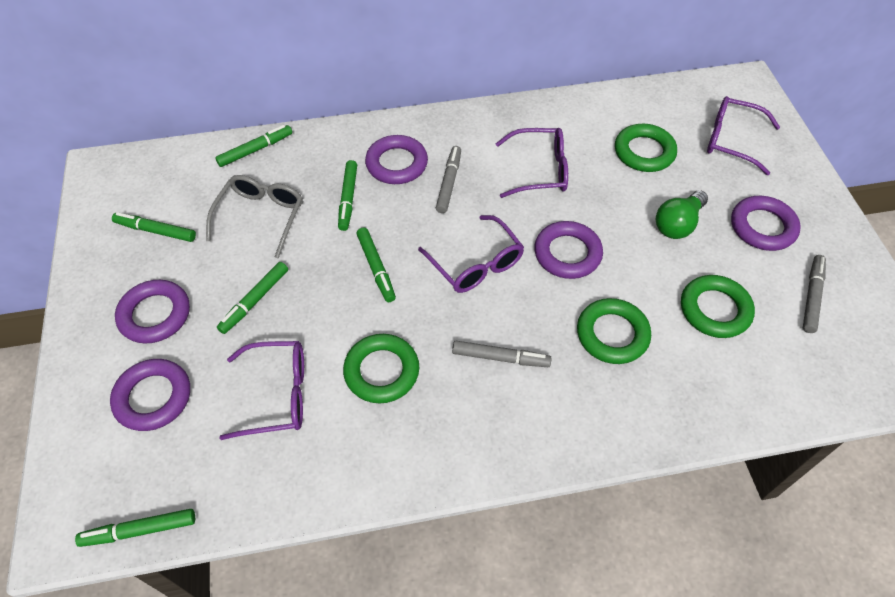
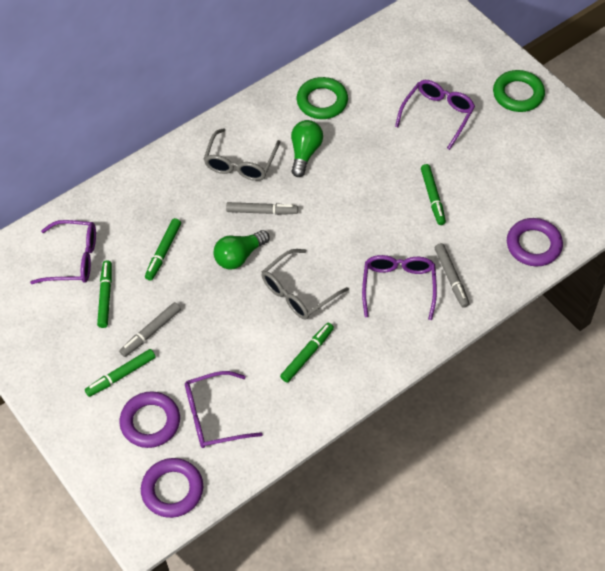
green light bulb: [656,190,708,239] = 1 -> [213,230,270,269] [291,120,323,177] = 2
green marker: [75,509,195,547] [112,212,196,242] [215,125,292,167] [217,262,288,334] [338,160,357,231] [357,227,396,302] = 6 -> [85,349,155,397] [97,260,112,328] [145,218,181,281] [280,323,334,383] [421,164,446,225] = 5
green ring: [343,334,419,403] [577,298,651,364] [615,124,677,172] [681,275,755,338] = 4 -> [297,77,348,119] [493,70,545,112] = 2
grey glasses: [206,175,303,259] = 1 -> [204,128,280,181] [261,249,349,320] = 2
purple ring: [110,359,190,431] [115,280,190,343] [365,135,428,184] [534,221,603,279] [731,196,801,251] = 5 -> [120,391,180,448] [141,458,203,518] [507,218,563,266] = 3

